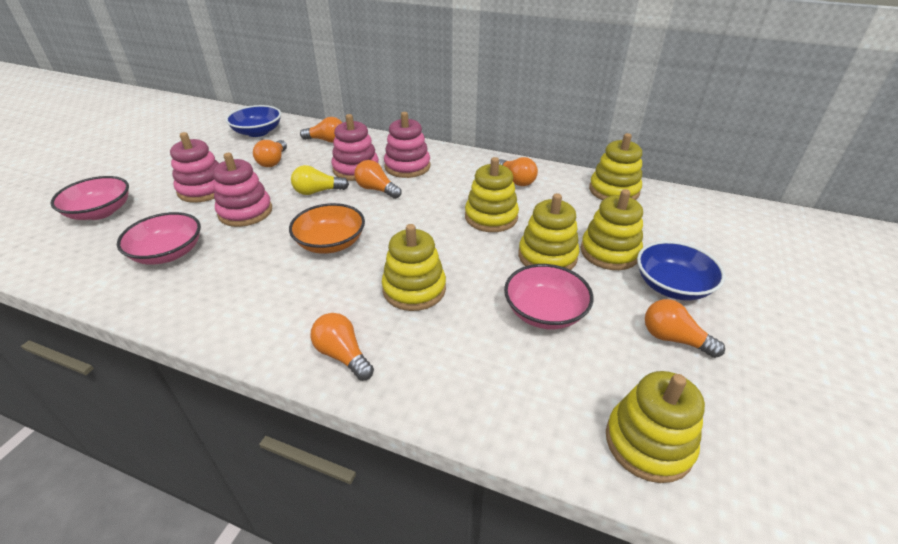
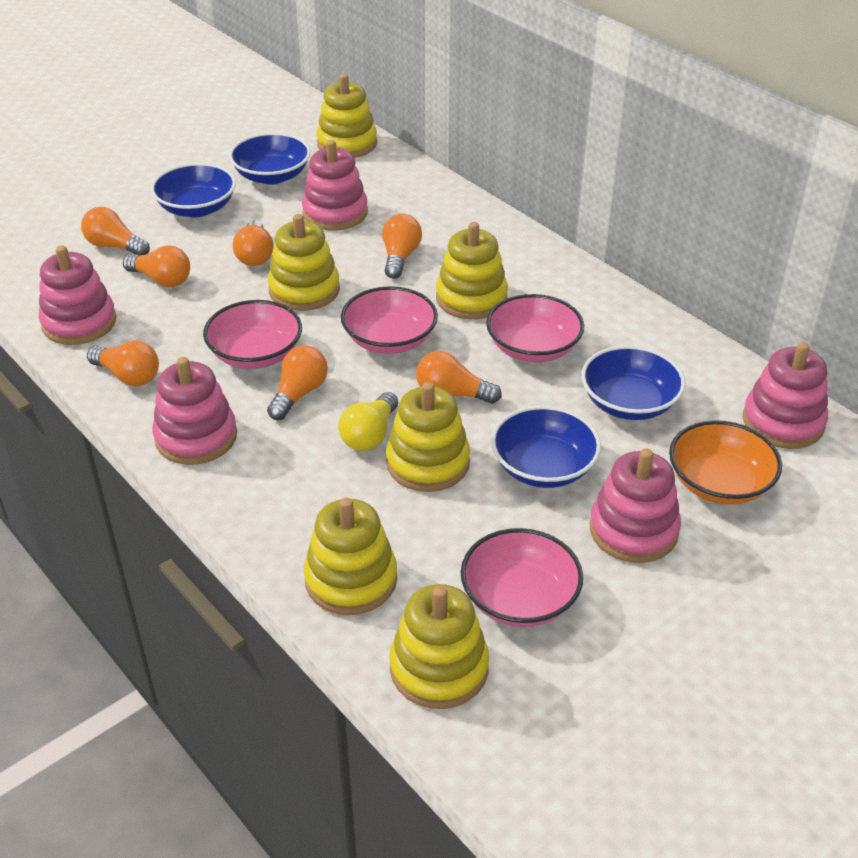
blue bowl: [226,105,281,137] [637,241,725,300] = 2 -> [151,163,236,218] [229,133,311,185] [491,406,601,488] [581,345,685,420] = 4
orange light bulb: [253,140,287,167] [300,117,342,143] [311,313,374,381] [354,160,401,199] [499,157,538,186] [645,299,725,358] = 6 -> [81,207,150,255] [87,341,159,386] [123,245,190,287] [233,220,273,266] [267,346,328,420] [382,214,422,279] [416,351,502,404] = 7
pink bowl: [51,176,129,220] [117,212,201,265] [504,264,593,329] = 3 -> [203,300,302,369] [341,286,438,354] [461,528,583,627] [486,294,584,362] = 4
pink stacking toy: [170,132,219,203] [213,153,272,227] [331,114,379,181] [384,112,430,178] = 4 -> [39,246,116,345] [152,357,237,465] [302,140,368,230] [590,449,681,563] [743,342,828,449] = 5

